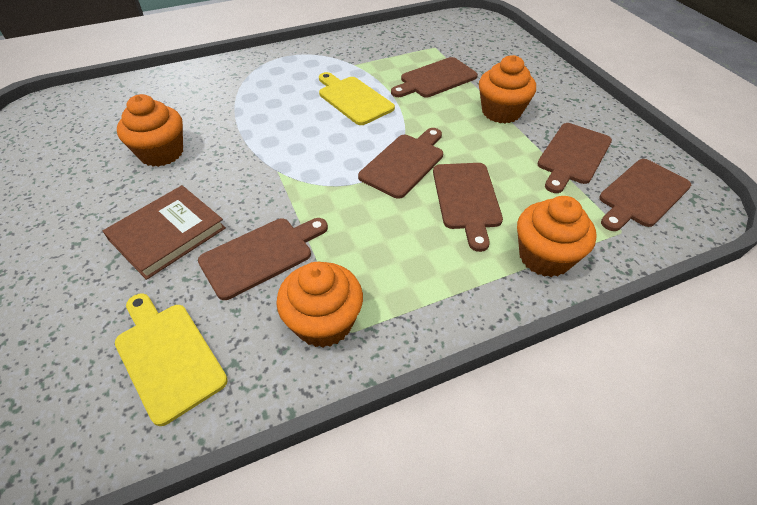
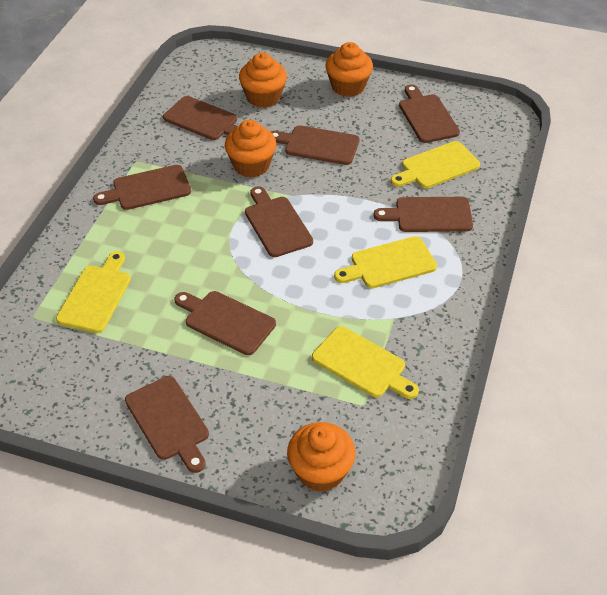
brown book: [103,185,226,280] = 1 -> none = 0
brown cutting board: [198,218,328,300] [358,128,443,199] [391,57,478,97] [433,163,503,252] [538,123,612,193] [599,159,691,231] = 6 -> [93,165,191,210] [125,376,209,473] [163,96,238,140] [174,291,276,355] [245,186,313,257] [271,125,360,165] [373,197,473,232] [399,84,460,143] = 8
yellow cutting board: [115,293,228,426] [319,72,395,125] = 2 -> [56,251,131,333] [312,326,419,399] [334,236,437,288] [391,141,480,188] = 4

